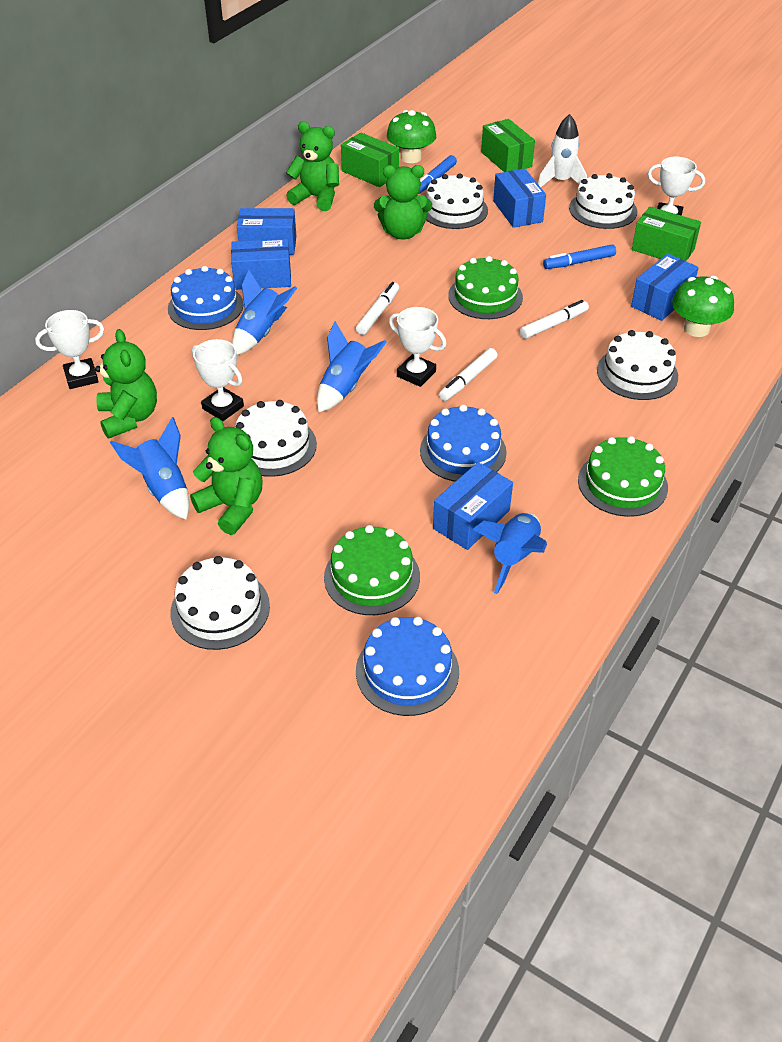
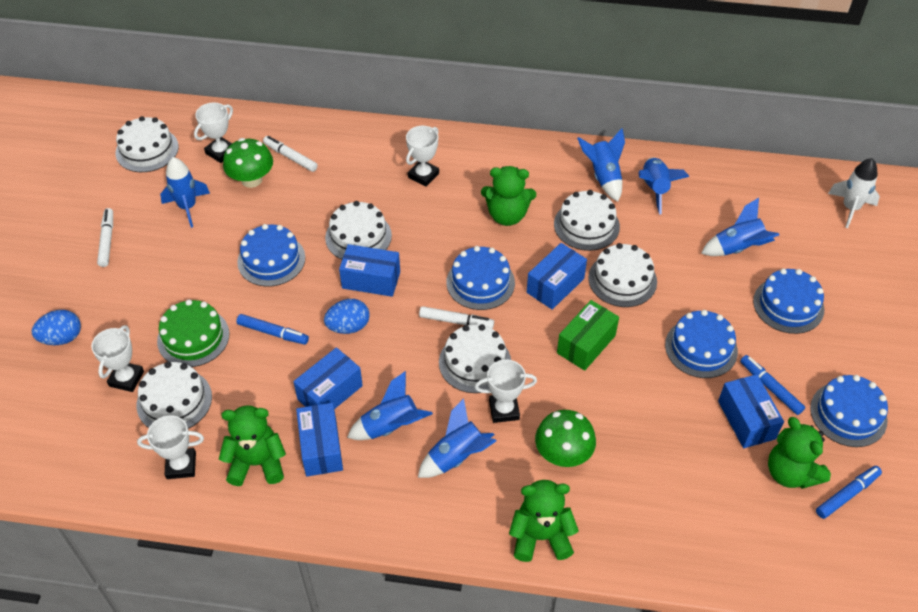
blue cake: [168,266,244,330] [356,617,459,716] [420,405,507,482] = 3 -> [237,224,305,287] [446,246,515,310] [665,310,738,378] [753,268,824,334] [810,375,888,447] = 5
blue egg: none = 0 -> [32,310,81,345] [324,299,370,334] = 2
blue marker: [418,155,457,194] [543,244,616,269] = 2 -> [237,314,309,345] [740,355,805,415] [816,466,882,519] = 3
blue rocket: [110,417,189,520] [232,270,297,355] [317,321,387,412] [473,513,547,594] = 4 -> [160,157,210,228] [347,371,433,440] [418,398,496,478] [577,128,625,202] [638,158,689,214] [701,198,779,256] = 6
green box: [341,132,399,187] [481,119,535,172] [632,207,701,261] = 3 -> [557,300,619,371] = 1
green cake: [324,525,420,615] [448,256,523,319] [578,436,668,517] = 3 -> [157,299,229,367] = 1
white cake: [170,556,270,650] [235,400,317,477] [426,173,488,229] [569,173,637,229] [597,330,678,400] = 5 -> [116,116,179,172] [137,362,212,429] [325,201,392,259] [439,324,511,393] [554,190,620,251] [588,243,657,307] = 6
white trophy: [35,310,104,389] [192,339,244,421] [389,307,446,387] [648,157,705,216] = 4 -> [91,325,144,392] [137,415,204,479] [194,102,233,163] [406,126,439,187] [475,359,537,423] = 5

